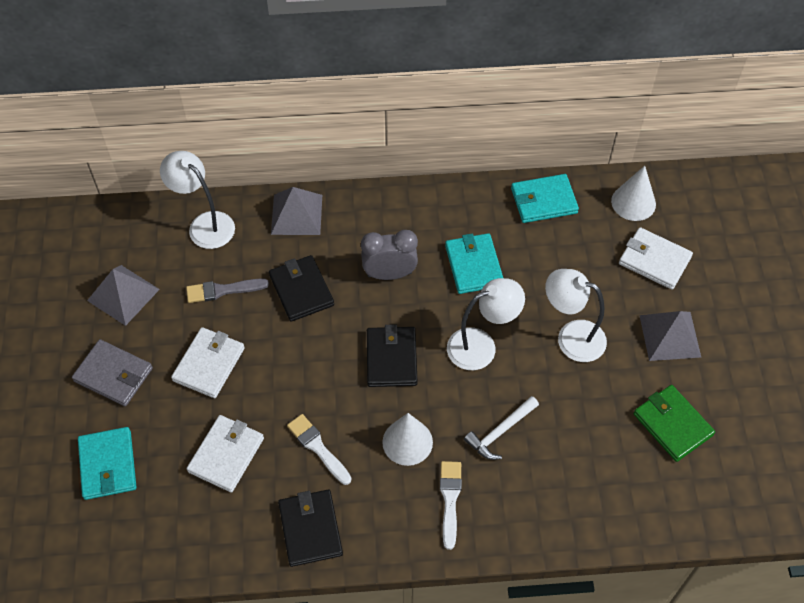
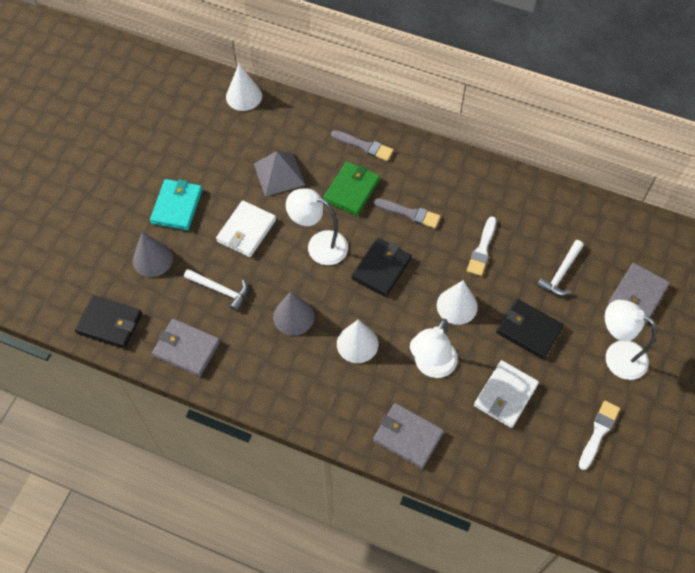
grey brush: [186,278,269,303] = 1 -> [331,130,394,161] [374,198,440,229] = 2
grey clock: [361,230,418,280] = 1 -> none = 0
grey cone: none = 0 -> [133,232,173,277] [273,291,314,336] = 2
grey pyramid: [87,265,160,326] [271,187,322,235] [639,311,701,361] = 3 -> [254,151,305,197] = 1
grey wallet: [72,339,153,406] = 1 -> [152,319,220,377] [373,403,444,469] [608,263,670,324] = 3
turquoise wallet: [78,427,136,500] [445,233,503,294] [511,174,579,223] = 3 -> [150,179,202,230] = 1
white cone: [382,413,433,466] [611,166,656,221] = 2 -> [226,64,262,111] [337,320,378,363] [437,280,478,325] = 3
white hammer: [464,396,539,460] = 1 -> [184,269,248,311] [537,240,584,296] = 2
white wallet: [171,327,245,398] [187,415,264,493] [619,227,693,290] = 3 -> [216,200,276,257] [474,360,539,428] = 2

